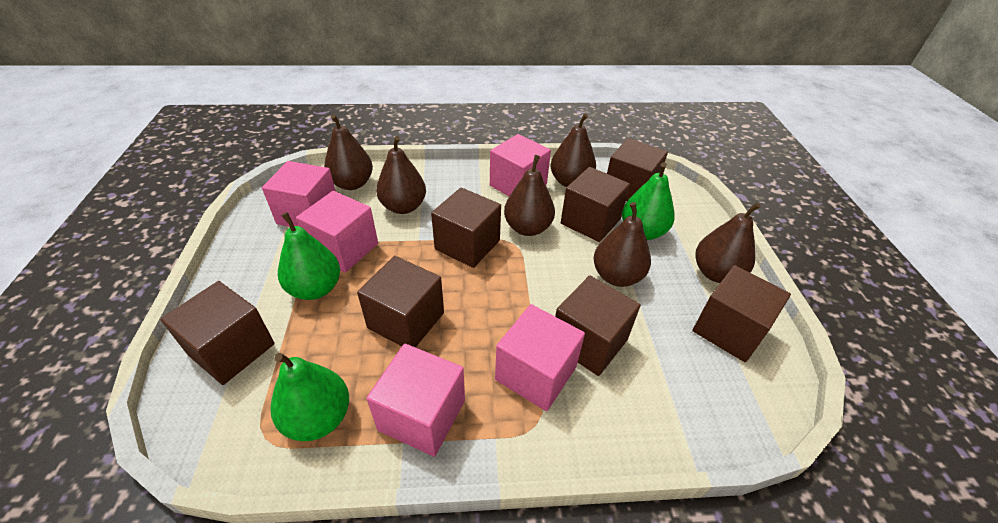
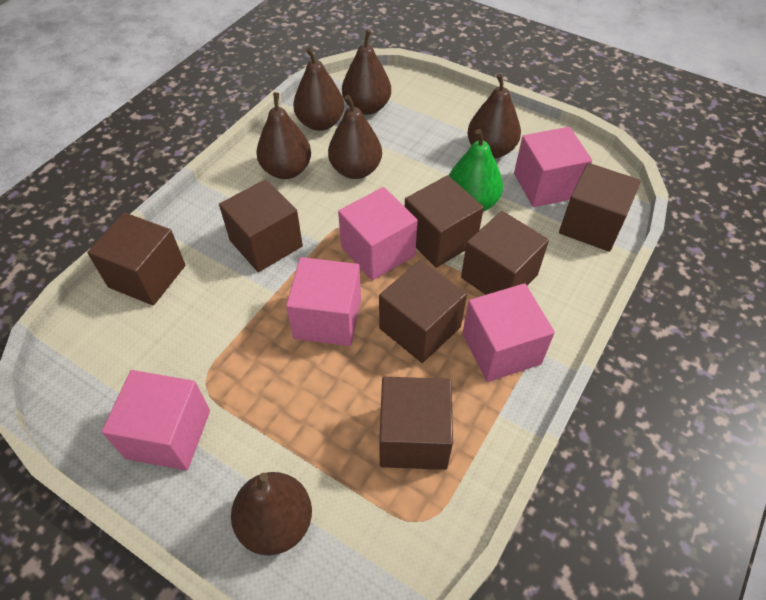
green pear: [271,353,349,441] [278,212,340,300] [622,162,675,240] = 3 -> [449,129,503,211] = 1

